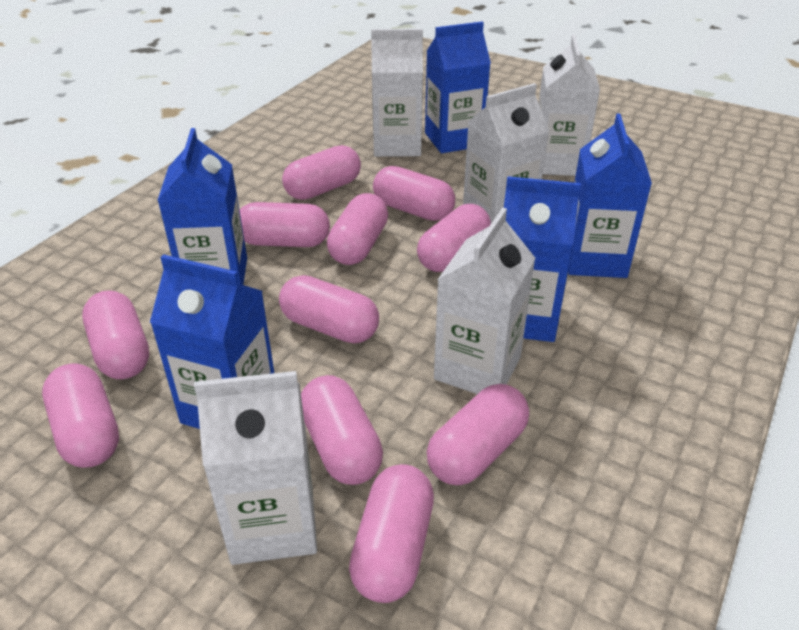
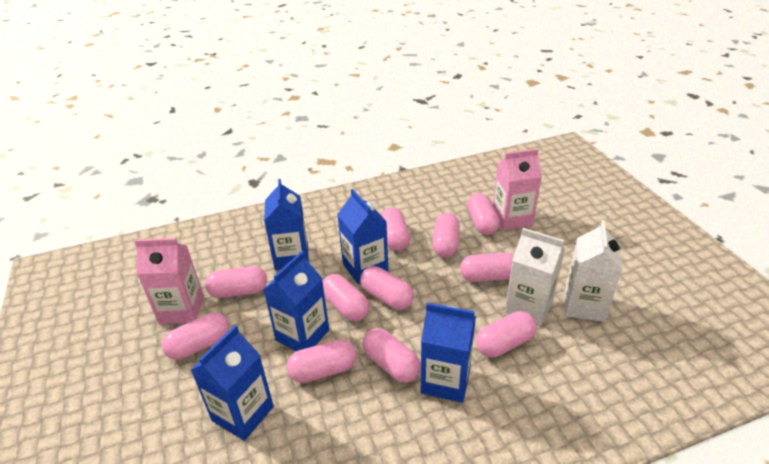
pink carton: none = 0 -> [134,238,204,324] [493,148,542,230] = 2
white carton: [194,371,317,565] [371,29,423,157] [434,207,535,394] [463,83,549,223] [539,35,600,176] = 5 -> [505,228,565,326] [565,220,622,322] = 2

